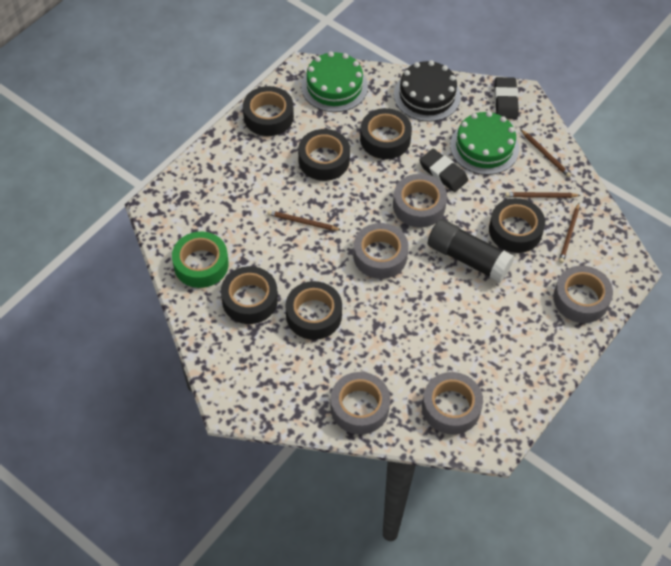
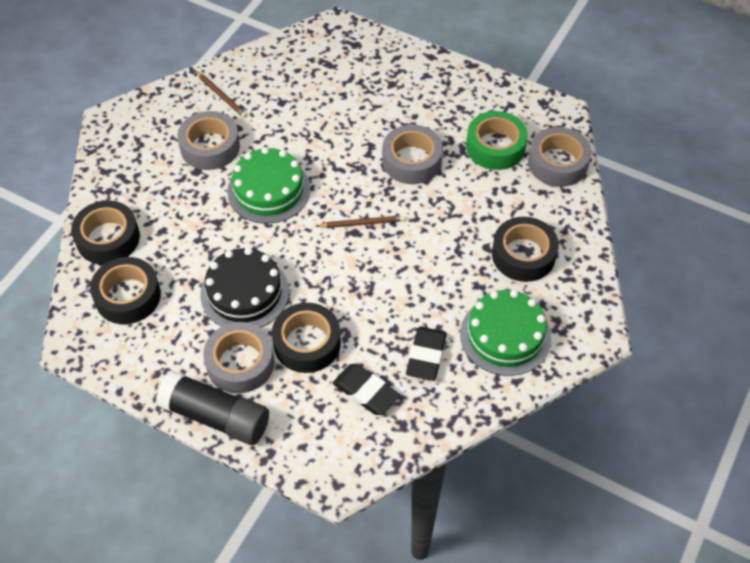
black tape: [221,266,278,324] [243,86,294,136] [286,281,342,340] [298,129,350,181] [360,108,412,159] [489,198,545,253] = 6 -> [71,200,140,265] [90,257,161,324] [272,303,341,373] [492,217,559,282] = 4
brown pencil: [267,210,341,230] [505,192,581,198] [520,129,571,178] [559,203,579,263] = 4 -> [195,71,247,118] [316,215,405,228] = 2
grey tape: [330,372,390,434] [353,223,409,279] [393,174,447,227] [422,372,483,435] [553,266,613,323] = 5 -> [177,111,240,170] [203,322,275,393] [382,125,443,184] [528,127,591,187] = 4

